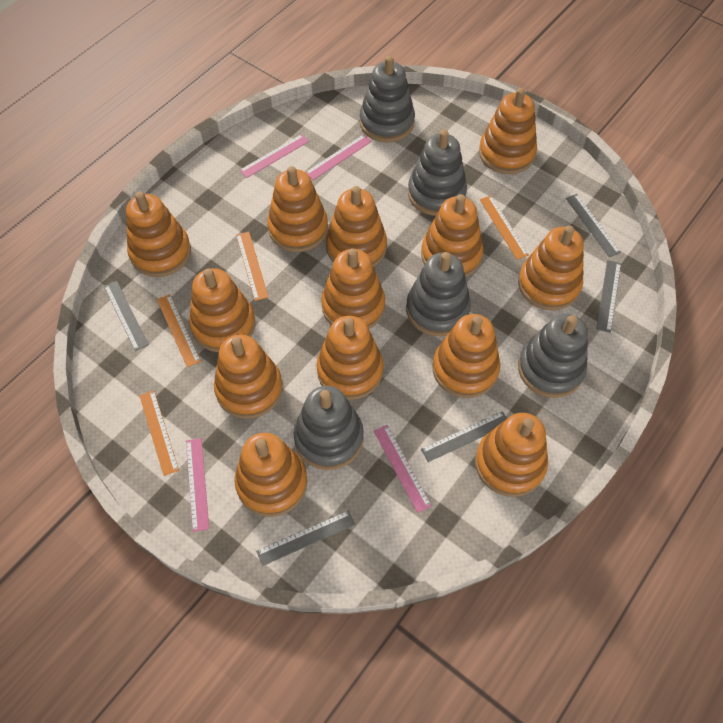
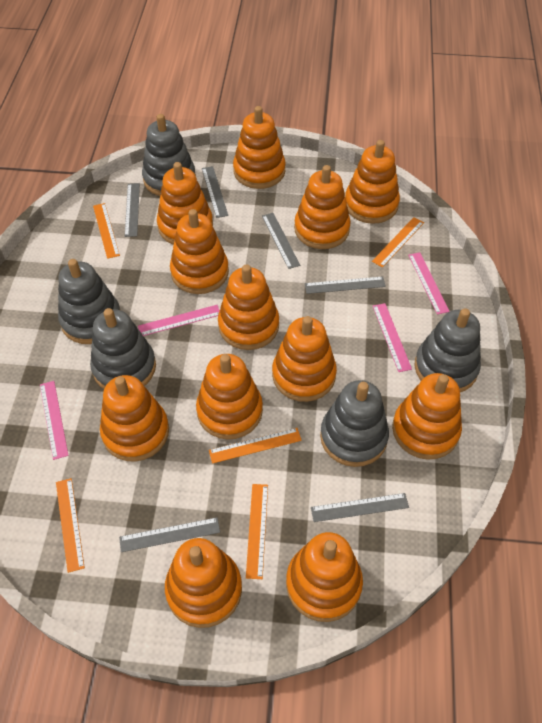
grey ruler: [104,281,149,351] [256,510,355,566] [421,411,507,462] [566,194,621,257] [596,260,621,333] = 5 -> [119,517,220,552] [125,183,140,237] [202,166,228,218] [262,213,300,269] [305,276,386,294] [311,493,409,522] = 6
orange ruler: [139,390,179,476] [157,294,201,367] [236,232,268,301] [480,196,529,260] = 4 -> [56,478,85,573] [93,203,120,259] [209,428,302,464] [246,484,268,579] [372,217,424,268] = 5
orange stacking toy: [126,192,191,277] [189,268,255,352] [214,334,283,419] [234,433,308,517] [267,166,328,252] [316,316,383,400] [321,248,385,329] [326,186,387,267] [421,194,483,278] [433,314,500,398] [475,413,548,497] [479,88,537,174] [518,225,584,311] = 13 -> [100,375,169,462] [157,162,213,245] [165,538,242,628] [170,209,229,294] [196,354,263,440] [218,264,279,350] [233,106,286,189] [272,316,337,402] [286,532,363,622] [294,165,351,249] [345,140,400,224] [392,373,462,460] = 12

